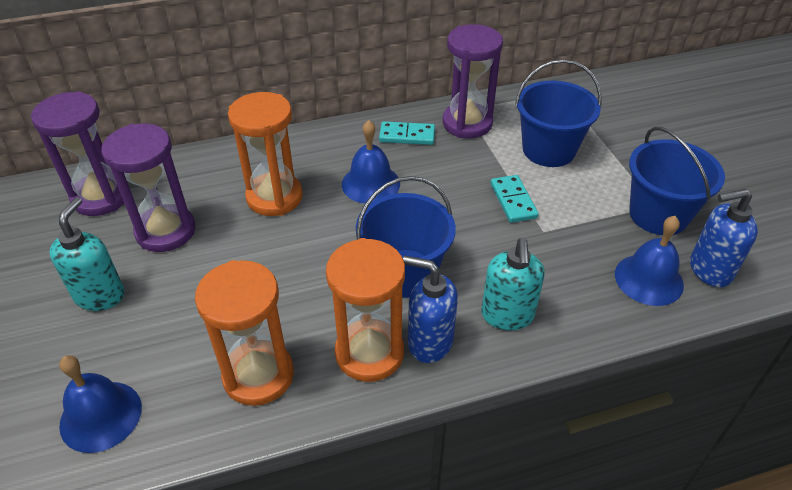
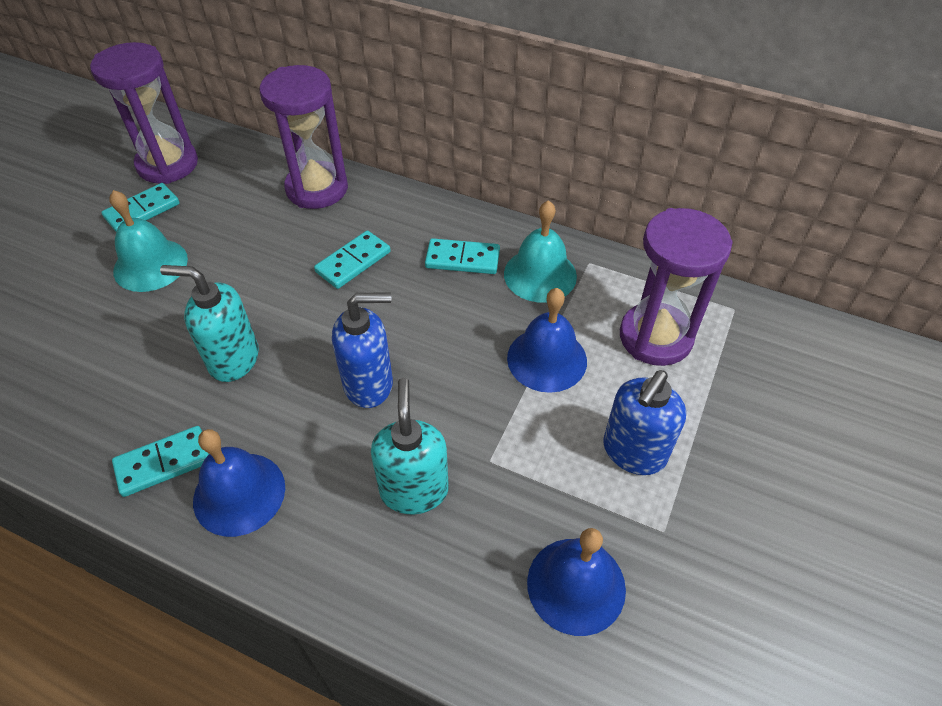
blue bucket: [356,176,456,298] [515,59,602,167] [629,127,725,235] = 3 -> none = 0
orange hourglass: [195,260,294,406] [228,92,303,216] [326,238,405,382] = 3 -> none = 0
turquoise bell: none = 0 -> [109,190,188,292] [504,200,577,302] = 2
turquoise domino: [379,121,435,145] [491,175,539,223] = 2 -> [101,183,180,232] [112,426,209,497] [314,230,391,289] [425,238,500,274] = 4

